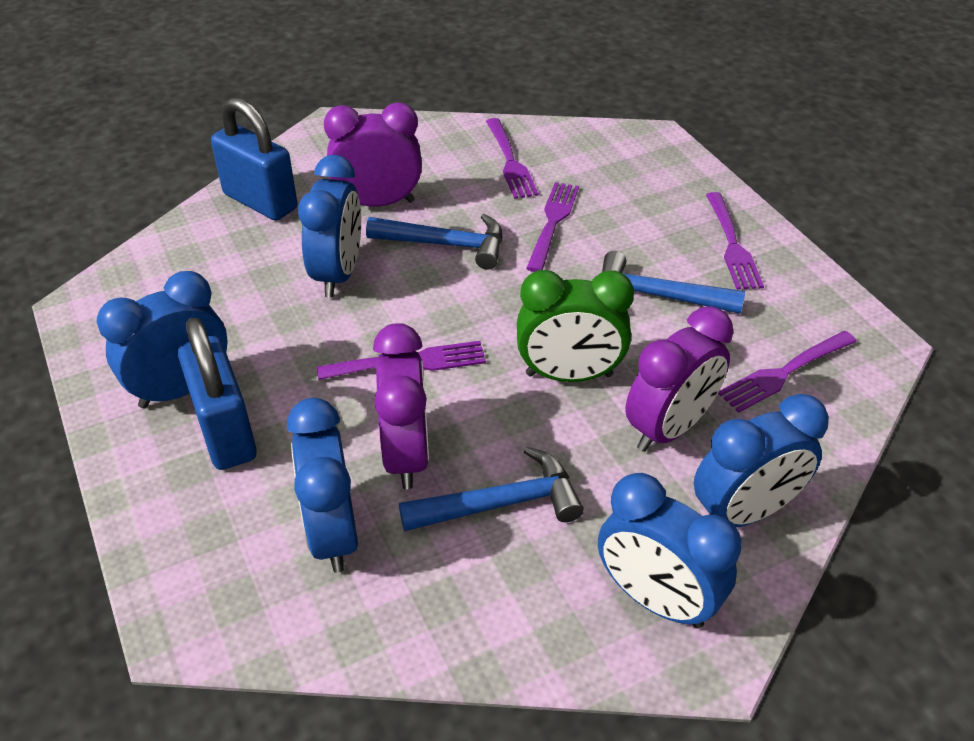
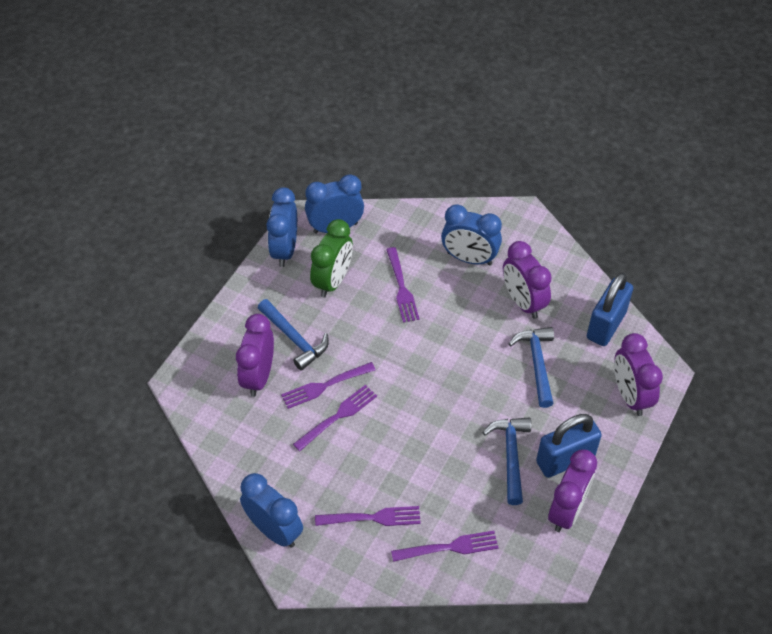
blue clock: [97,271,228,409] [287,398,358,573] [298,155,361,298] [598,473,742,629] [693,394,829,527] = 5 -> [240,473,303,548] [266,187,297,267] [305,174,364,234] [441,204,502,265] = 4
purple clock: [324,102,422,207] [373,323,429,489] [625,306,733,452] = 3 -> [236,314,274,397] [503,241,552,319] [548,450,597,532] [614,333,663,416] = 4

